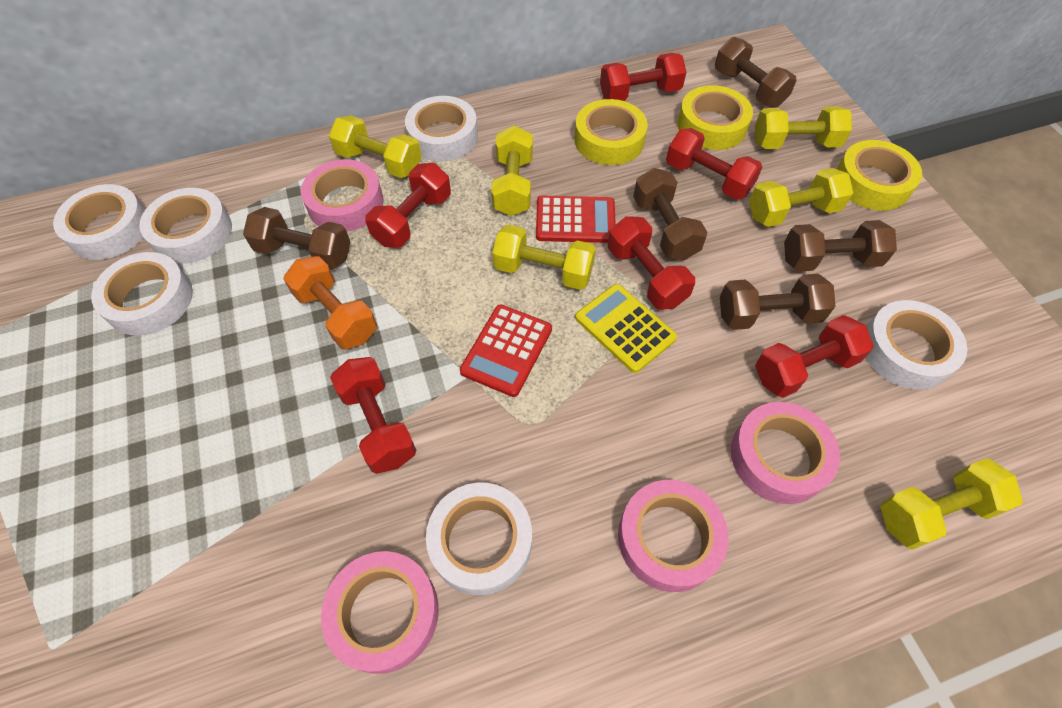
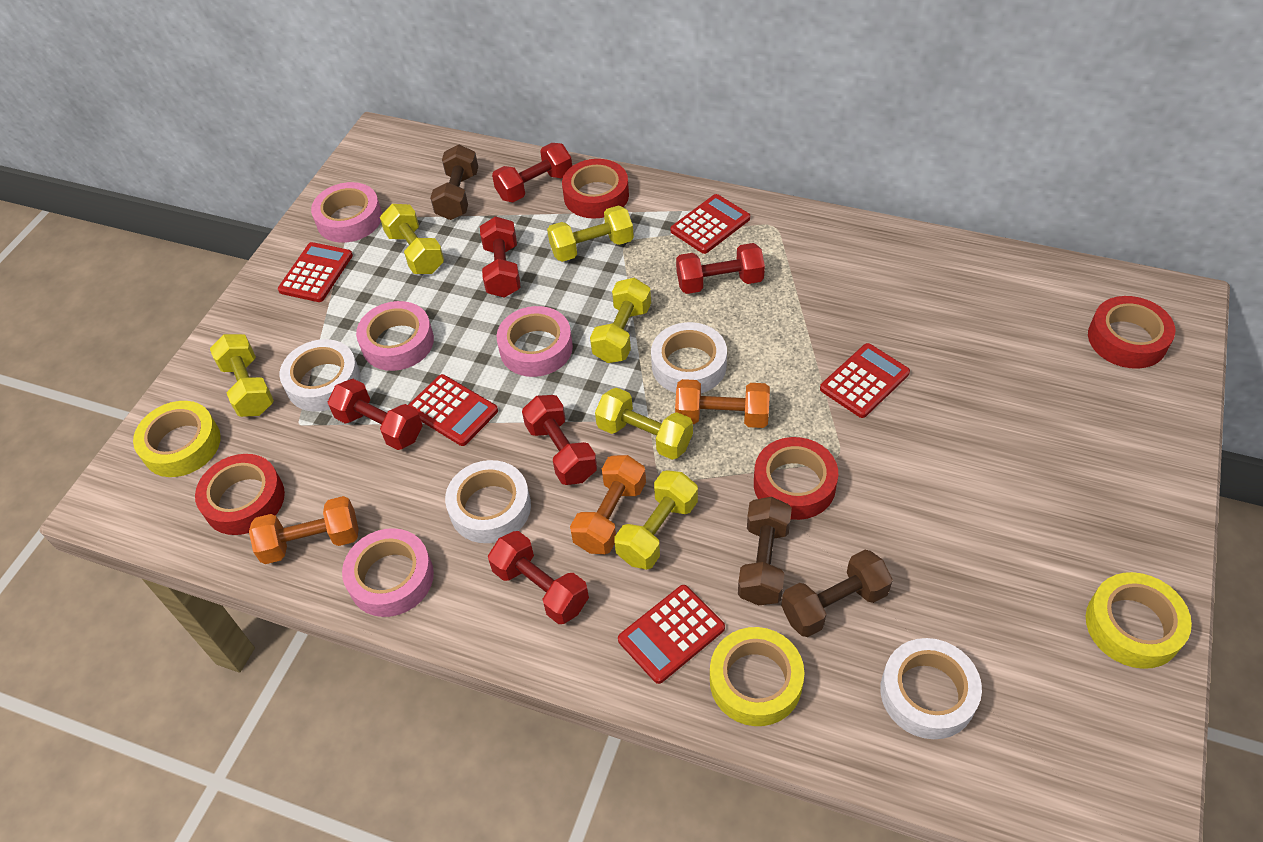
brown dumbbell: [243,207,351,270] [633,168,707,260] [715,37,797,108] [720,274,836,330] [784,220,897,272] = 5 -> [430,145,478,220] [738,497,792,605] [781,550,893,637] = 3
orange dumbbell: [283,256,377,349] = 1 -> [249,496,359,564] [570,455,646,554] [675,379,770,428] = 3
red calculator: [460,305,552,397] [536,196,616,243] = 2 -> [278,242,353,302] [408,374,498,446] [618,585,725,684] [670,194,750,254] [820,343,910,418] = 5
red tape: none = 0 -> [195,454,285,535] [562,159,629,219] [754,437,838,520] [1088,296,1175,369] = 4
white tape: [53,184,145,260] [91,252,193,336] [139,188,232,264] [405,96,478,161] [426,483,532,595] [865,300,967,390] = 6 -> [280,339,361,412] [445,460,531,543] [651,322,727,393] [880,638,982,739] = 4
yellow calculator: [575,284,677,373] = 1 -> none = 0

